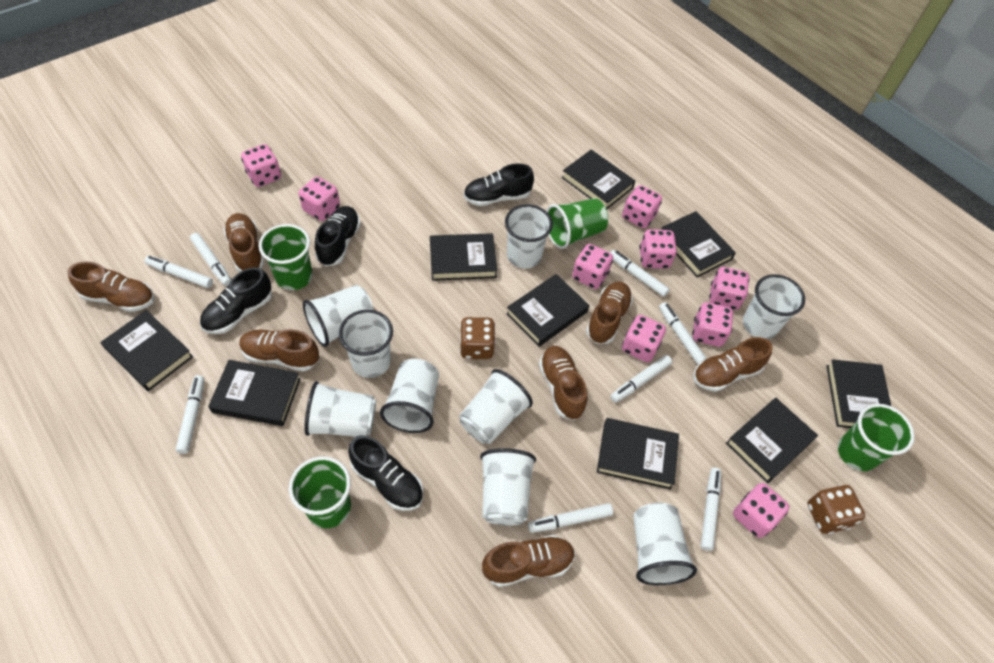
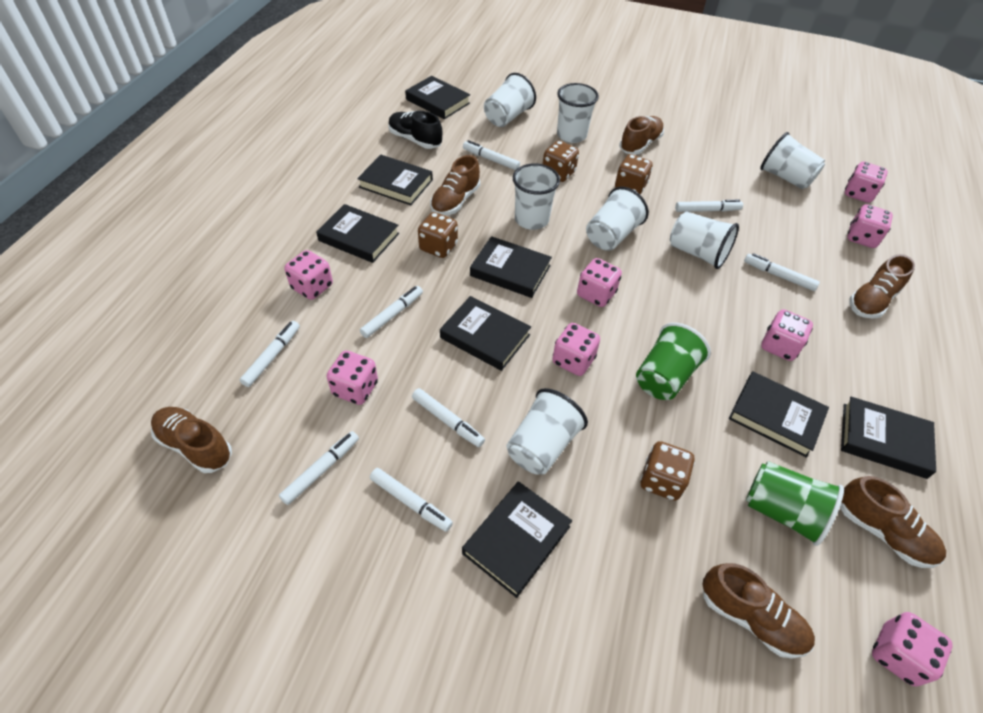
black book: [101,310,193,391] [208,360,301,426] [430,233,497,281] [506,274,589,347] [562,150,635,209] [597,418,679,490] [661,211,736,278] [726,397,818,483] [826,359,891,428] = 9 -> [316,204,399,263] [357,155,433,205] [405,76,470,119] [440,296,531,371] [462,481,572,598] [470,236,552,298] [729,371,829,458] [841,397,936,479] = 8
black shoe: [200,267,272,334] [315,206,361,266] [348,435,423,511] [464,163,534,206] = 4 -> [388,111,442,149] = 1
brown dice: [460,317,496,359] [807,485,865,534] = 2 -> [418,212,458,258] [543,141,579,182] [615,154,653,194] [640,441,695,501] = 4
brown shoe: [67,261,154,312] [223,213,264,272] [239,329,319,372] [482,535,575,587] [539,346,587,420] [586,281,633,344] [693,337,772,392] = 7 -> [151,407,232,473] [430,155,480,215] [619,116,664,155] [702,563,815,659] [840,476,946,568] [849,254,915,319] = 6
green cup: [259,224,313,290] [289,456,351,528] [546,198,608,249] [838,404,915,471] = 4 -> [636,323,711,400] [746,461,844,546] = 2
pink dice: [241,144,281,187] [299,177,340,221] [572,244,613,289] [622,185,662,228] [622,315,666,362] [639,229,677,269] [692,302,733,347] [709,267,749,310] [733,483,790,538] = 9 -> [285,250,333,300] [327,350,378,405] [552,323,600,376] [577,258,622,307] [761,309,813,361] [845,162,888,203] [847,204,893,248] [872,612,952,686] = 8
white cup: [303,285,374,347] [304,381,376,437] [339,310,393,378] [380,359,439,433] [459,369,533,444] [480,448,536,525] [505,204,553,269] [633,503,697,585] [743,274,805,339] = 9 -> [484,73,536,127] [506,388,588,475] [513,163,560,230] [557,83,599,143] [586,187,649,251] [670,211,739,269] [760,132,825,189] = 7

